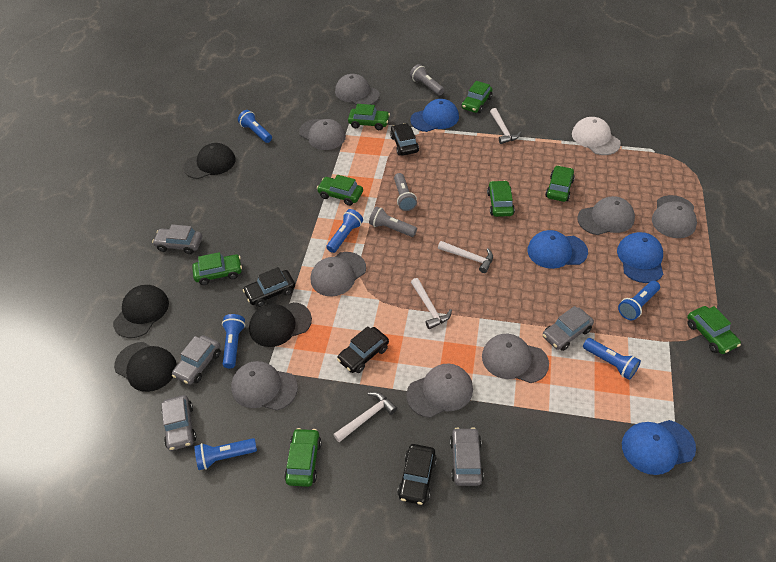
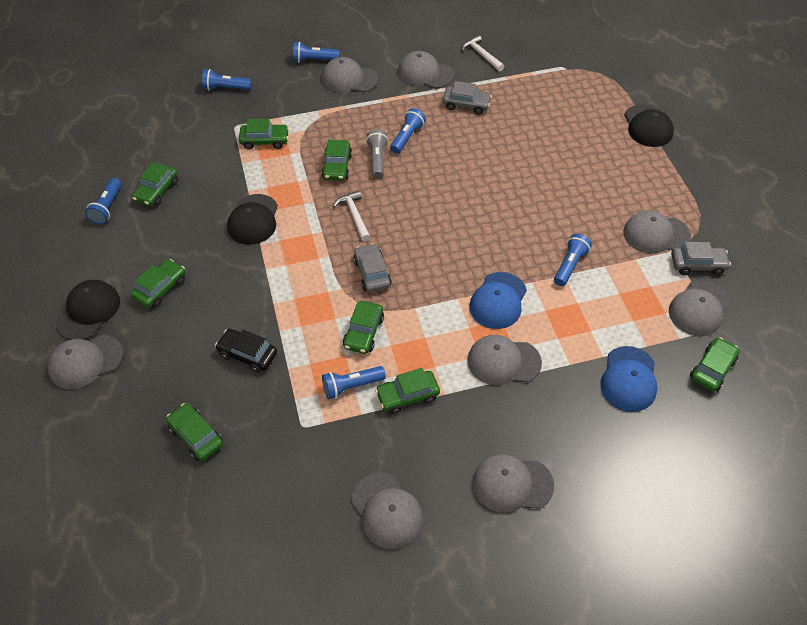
black cap: [113,285,169,338] [114,342,177,392] [183,143,236,179] [249,302,312,347] = 4 -> [56,280,120,340] [227,194,278,245] [624,104,674,147] = 3
black car: [243,267,295,307] [337,326,389,373] [390,123,419,155] [397,444,437,505] = 4 -> [215,329,277,373] = 1
blue cap: [410,99,459,132] [528,230,588,269] [617,232,663,283] [622,420,696,475] = 4 -> [469,272,527,329] [601,346,657,412] = 2
grey car: [152,224,202,254] [162,395,196,451] [172,335,221,385] [450,427,484,486] [543,306,594,351] = 5 -> [353,243,392,292] [443,81,492,114] [671,242,731,275] = 3
grey flashlight: [369,207,417,237] [394,173,417,211] [410,64,444,95] = 3 -> [366,129,388,178] = 1
white cap: [572,117,621,155] = 1 -> none = 0
white hammer: [333,392,397,442] [411,278,452,329] [438,241,493,273] [490,108,521,144] = 4 -> [333,190,370,242] [462,35,504,72] = 2

